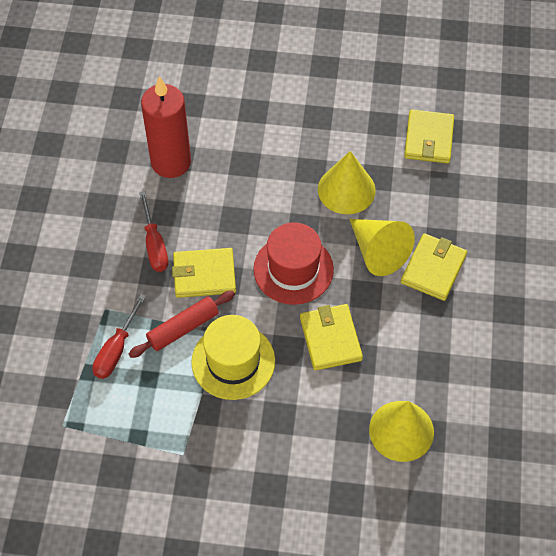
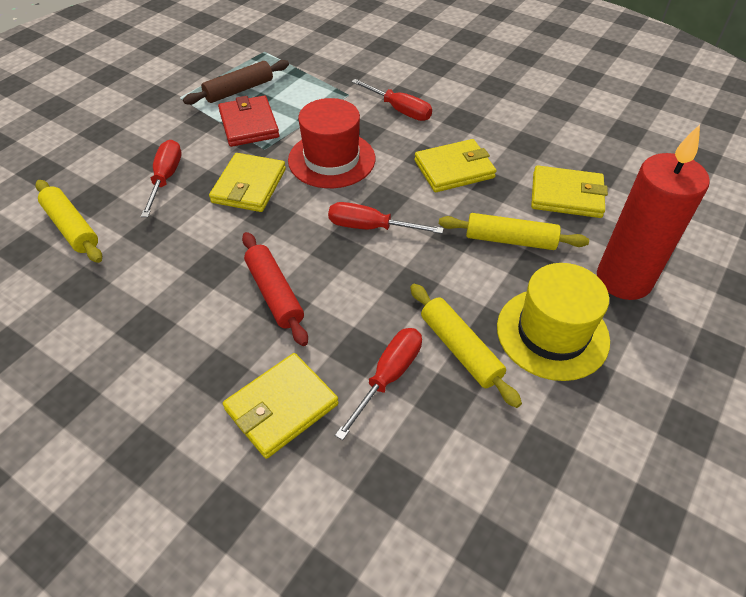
brown rolling pin: none = 0 -> [183,60,289,105] = 1
red screwdriver: [92,294,146,379] [139,191,168,272] = 2 -> [141,140,182,217] [328,202,444,234] [335,328,422,440] [351,79,432,121] = 4
red wallet: none = 0 -> [218,96,279,147] = 1
yellow cone: [318,151,376,214] [350,219,415,276] [369,401,434,462] = 3 -> none = 0
yellow rolling pin: none = 0 -> [35,180,102,263] [410,284,522,408] [439,213,589,250] = 3

